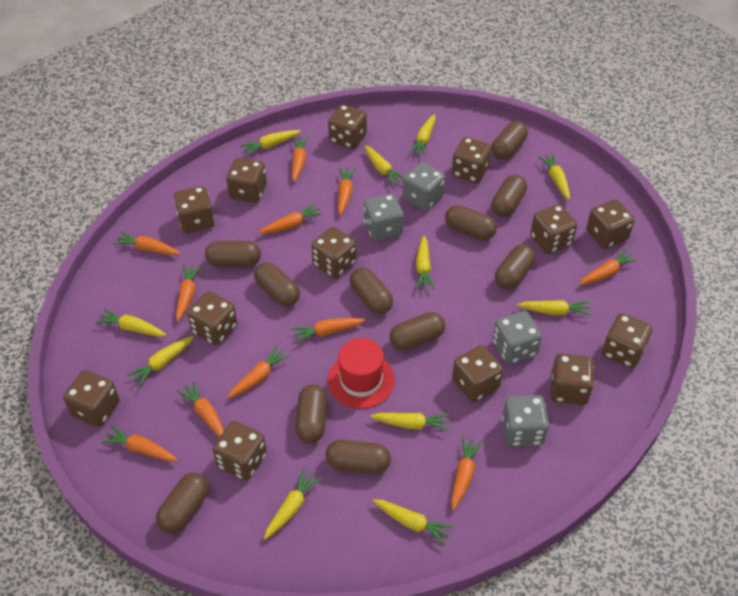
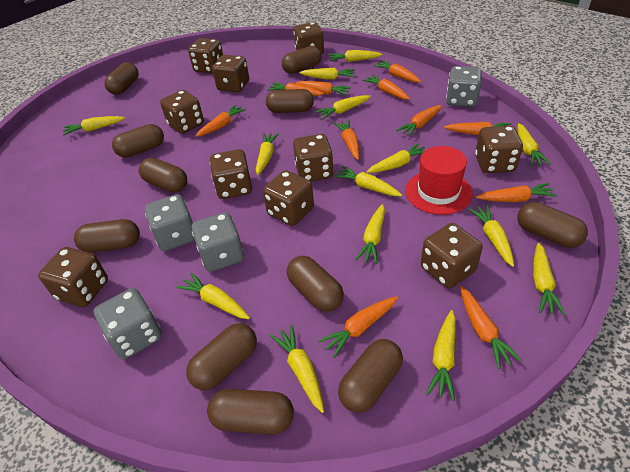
brown dice: [63,370,120,427] [174,186,214,233] [187,291,237,346] [213,421,267,481] [226,158,267,203] [311,227,357,279] [328,104,367,149] [452,137,492,183] [452,345,503,402] [530,204,577,254] [550,353,594,405] [586,199,634,249] [602,313,652,368] = 13 -> [38,247,108,307] [160,90,204,134] [188,38,223,74] [210,149,252,199] [212,55,249,92] [263,170,314,226] [293,22,324,55] [293,134,334,181] [421,223,483,288] [475,126,523,173] = 10
yellow carrot: [95,309,166,336] [127,336,194,387] [240,130,301,156] [264,468,321,540] [364,145,404,186] [370,413,450,432] [373,499,454,545] [409,114,436,157] [416,236,435,289] [517,300,591,316] [538,153,570,200] = 11 -> [63,116,125,136] [176,272,250,319] [256,133,279,175] [270,325,324,413] [299,68,355,80] [315,95,371,119] [329,50,382,62] [334,166,402,196] [355,204,385,264] [367,143,425,173] [426,310,456,401] [469,205,514,267] [517,123,550,166] [533,243,566,315] = 14

